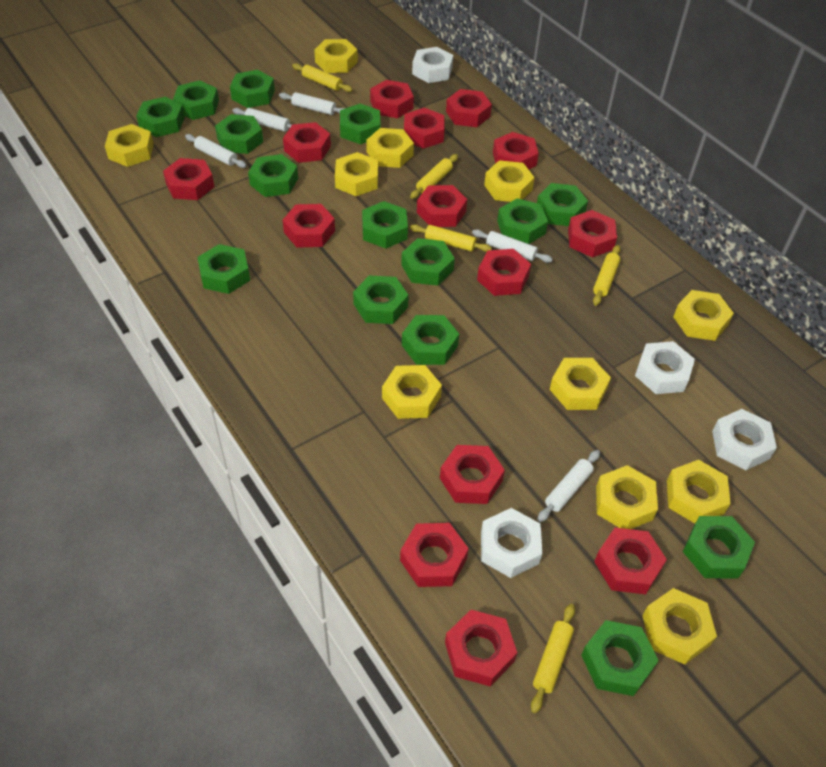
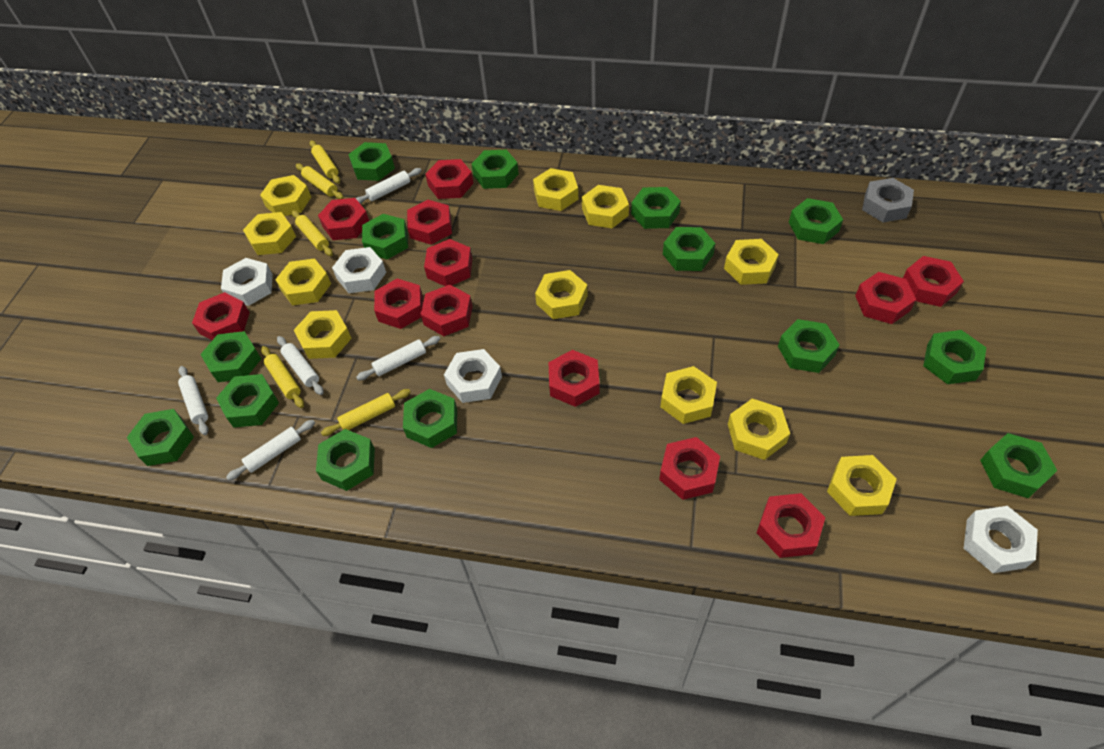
green nut: [136,97,185,137] [173,80,219,120] [198,244,250,294] [215,114,263,154] [230,70,275,108] [248,154,298,197] [340,104,381,144] [353,275,409,324] [362,201,408,249] [401,238,455,286] [402,315,459,365] [497,198,548,244] [537,183,588,226] [581,620,659,696] [683,516,755,579] = 15 -> [127,409,194,466] [200,331,261,382] [216,374,279,428] [316,429,375,491] [348,142,395,181] [362,214,408,260] [403,389,457,448] [472,150,519,189] [631,187,681,229] [663,227,715,271] [778,319,839,373] [789,198,843,244] [923,330,986,384] [980,433,1058,498] = 14
grey nut: none = 0 -> [862,178,914,222] = 1
red nut: [163,158,215,200] [283,122,331,163] [283,204,335,248] [370,80,414,118] [400,523,469,587] [404,108,445,149] [417,185,467,227] [440,445,505,504] [445,610,517,686] [446,89,492,127] [477,249,531,296] [493,132,539,169] [568,210,617,258] [594,528,667,594] = 14 -> [192,292,250,340] [318,198,369,240] [374,278,423,329] [407,200,452,245] [421,285,473,336] [424,239,472,286] [425,159,474,199] [548,350,599,407] [659,437,720,500] [757,493,826,558] [855,272,916,324] [903,256,964,307] = 12

